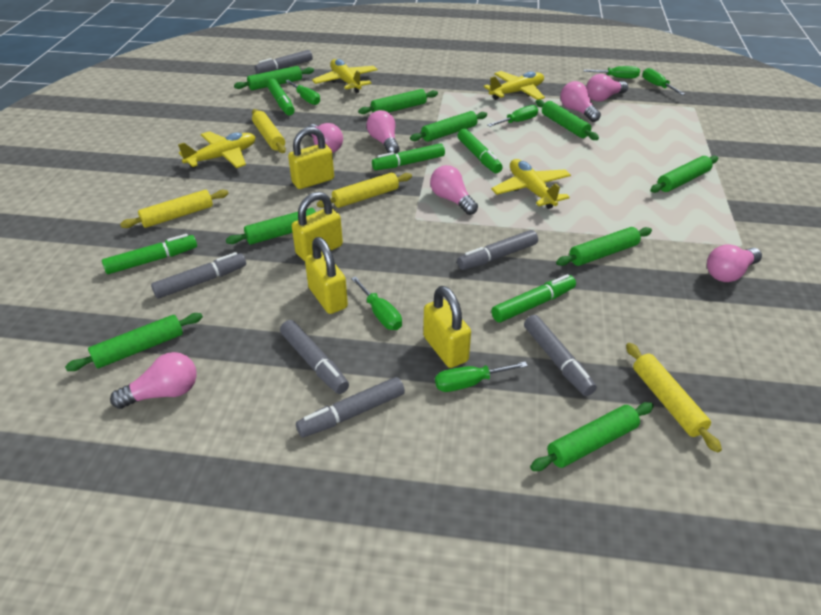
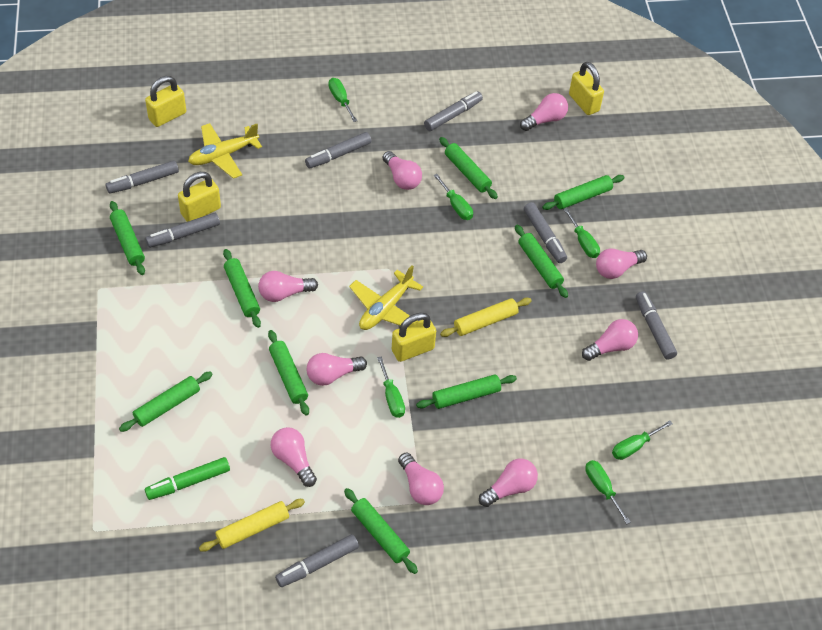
green marker: [102,234,197,274] [267,79,295,115] [372,143,445,170] [457,129,503,173] [491,274,576,323] = 5 -> [145,457,230,500] = 1
grey marker: [151,252,246,299] [255,50,313,74] [280,320,349,394] [296,377,405,437] [457,230,538,270] [524,315,597,396] = 6 -> [106,160,179,194] [145,213,220,248] [275,534,359,587] [305,132,371,169] [424,91,483,131] [524,202,567,263] [636,291,677,360] = 7
pink light bulb: [110,352,197,409] [308,123,343,153] [367,110,400,154] [430,165,478,215] [561,81,601,122] [586,74,628,102] [707,244,762,282] = 7 -> [258,271,318,302] [271,427,317,487] [307,353,367,386] [382,151,422,190] [398,453,444,505] [479,459,538,507] [520,93,568,131] [582,319,638,361] [596,248,647,279] = 9
yellow plane: [178,131,255,168] [312,59,378,93] [484,71,545,100] [491,159,571,209] = 4 -> [188,123,262,179] [349,265,423,330] = 2
yellow rolling pin: [120,190,229,228] [252,109,286,153] [317,172,412,208] [626,343,722,453] = 4 -> [199,499,305,552] [440,298,532,337] = 2

